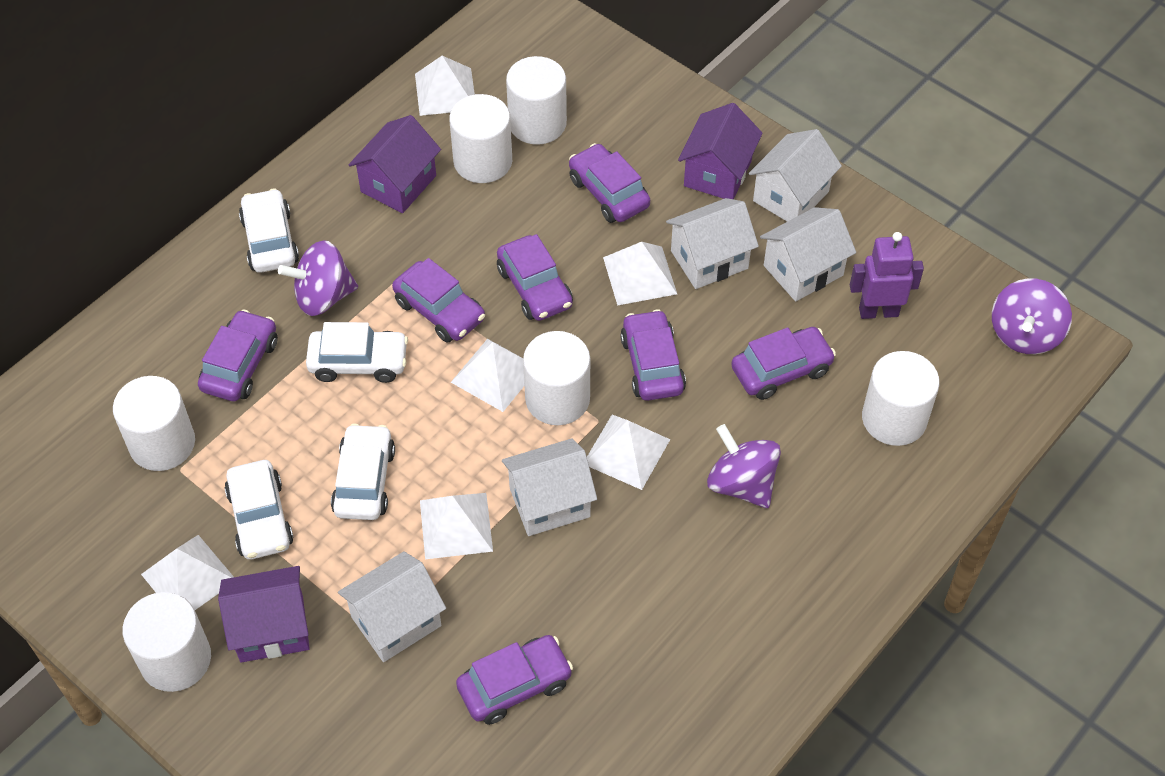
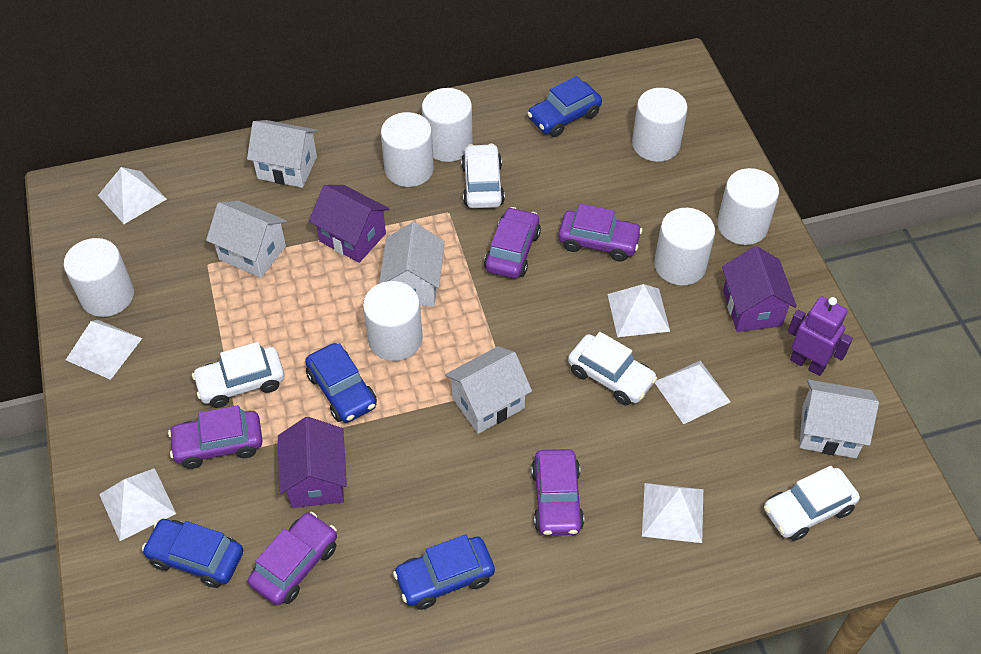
blue car: none = 0 -> [142,519,243,588] [305,343,377,423] [393,534,495,610] [527,76,602,137] = 4
purple car: [198,309,278,401] [392,258,485,343] [456,635,573,725] [497,234,573,321] [569,143,650,223] [620,309,686,401] [731,327,836,400] = 7 -> [168,405,263,469] [248,512,337,605] [484,207,541,278] [531,449,584,536] [558,204,642,262] = 5
purple spinning top: [278,240,358,316] [707,424,781,508] [992,278,1072,354] = 3 -> none = 0
white cylinder: [113,376,195,471] [123,592,211,692] [449,94,512,183] [506,56,567,145] [523,331,590,425] [862,351,940,446] = 6 -> [64,238,134,317] [363,281,422,361] [381,112,434,187] [422,88,473,162] [632,88,688,162] [654,208,715,286] [717,168,779,245] = 7

